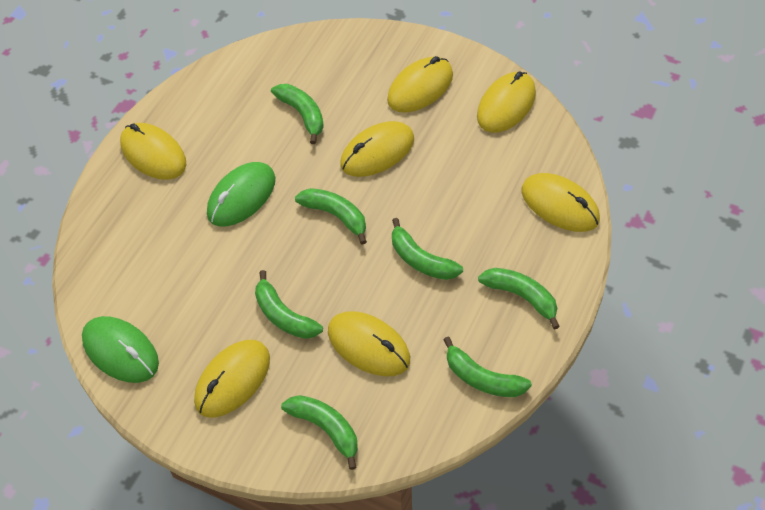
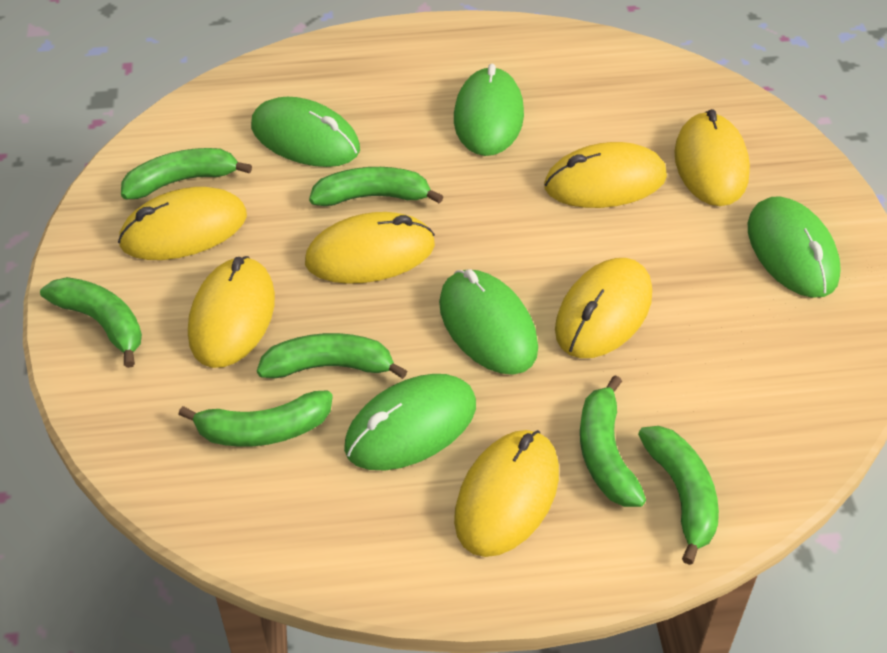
green mouse: [82,316,159,383] [207,162,275,226] = 2 -> [251,97,360,167] [344,374,476,470] [439,269,538,375] [454,64,524,156] [748,196,841,298] = 5

